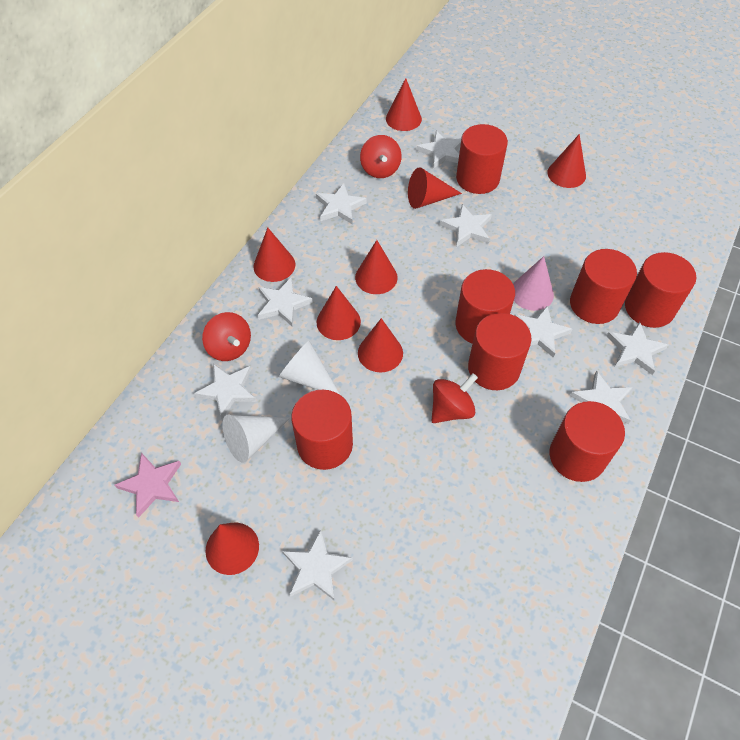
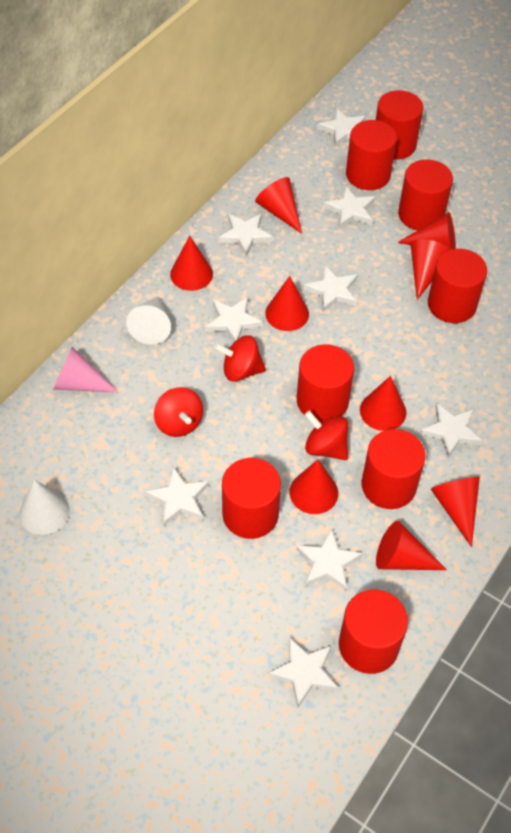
pink star: [115,453,181,518] = 1 -> none = 0
red cone: [205,523,259,575] [253,227,295,282] [317,286,361,340] [355,240,398,294] [358,318,403,373] [386,78,422,131] [408,167,462,209] [547,134,586,188] = 8 -> [170,236,213,291] [255,177,302,234] [265,276,309,331] [289,460,338,514] [360,376,406,431] [376,521,447,570] [398,212,456,250] [411,239,451,300] [431,477,480,547] = 9
red cylinder: [291,390,353,470] [455,269,515,344] [456,124,508,194] [468,313,531,390] [550,401,625,482] [570,249,637,324] [625,252,696,328] = 7 -> [222,458,281,539] [297,344,354,422] [339,590,408,674] [346,120,397,190] [361,429,426,509] [376,90,423,160] [398,160,453,230] [428,249,487,323] = 8

